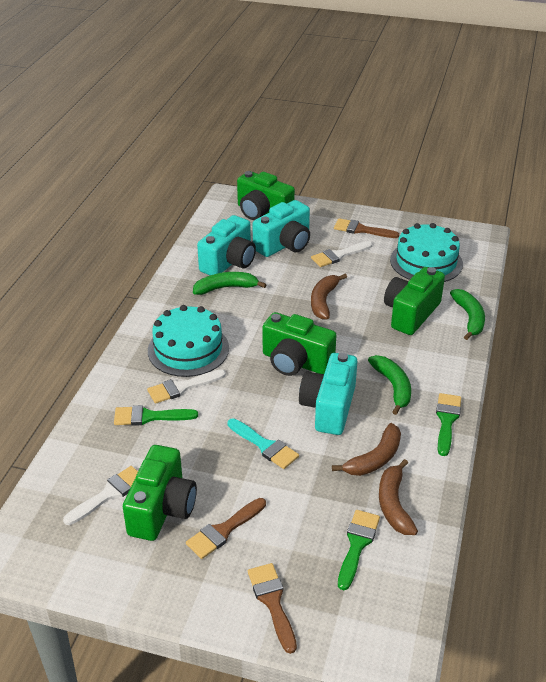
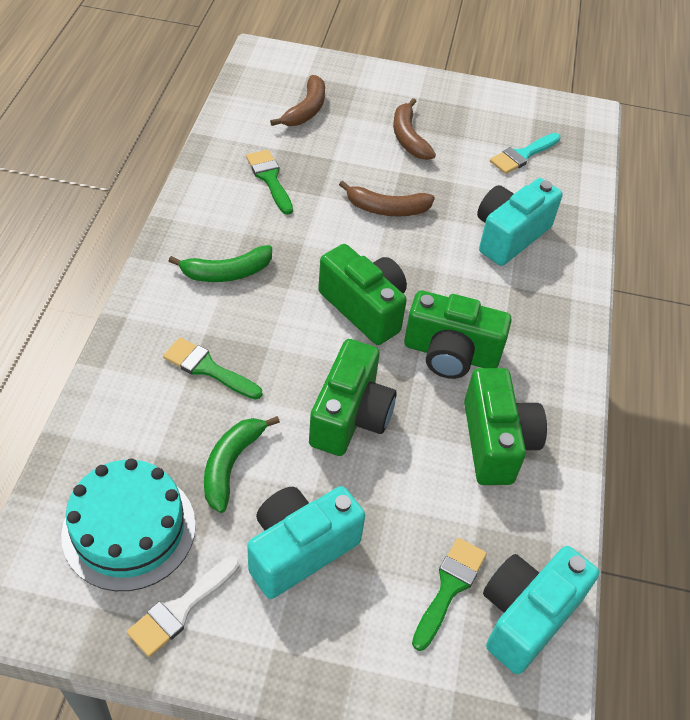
brown brush: [186,498,266,559] [248,563,297,654] [334,218,399,238] = 3 -> none = 0
green banana: [193,272,267,295] [368,355,411,415] [450,289,485,340] = 3 -> [169,245,272,282] [204,416,280,513] = 2
turquoise cake: [148,305,229,377] [390,223,463,282] = 2 -> [61,458,196,591] = 1
white brush: [63,466,138,525] [147,369,226,404] [311,241,372,267] = 3 -> [127,556,240,657] = 1

